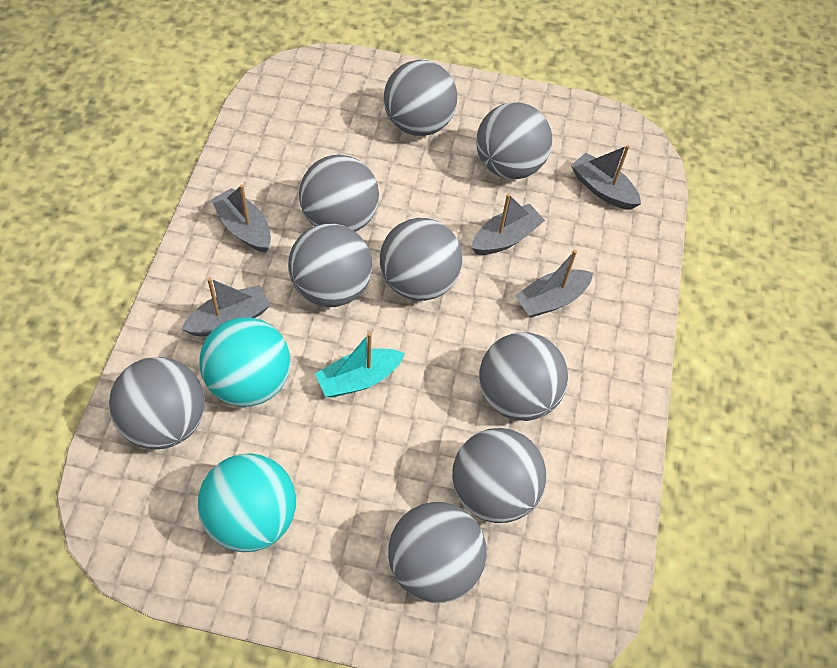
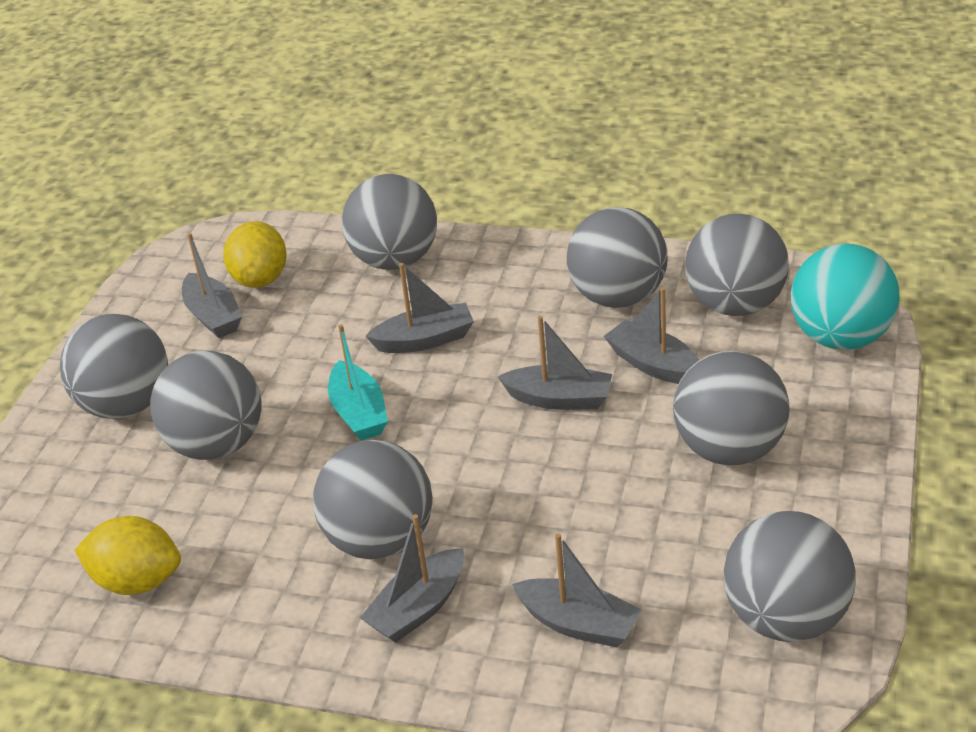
grey ball: [109,357,205,449] [288,224,372,307] [299,155,379,232] [380,218,463,301] [384,60,458,136] [388,502,487,603] [452,428,547,523] [476,102,552,180] [479,332,568,421] = 9 -> [60,314,168,419] [150,351,262,460] [313,440,433,559] [342,174,437,270] [567,207,668,308] [673,351,789,466] [685,214,789,316] [723,511,856,642] = 8
grey boat: [182,277,271,336] [211,184,271,253] [472,194,545,255] [515,250,593,318] [571,145,641,210] = 5 -> [182,233,242,338] [360,514,464,643] [365,263,474,353] [498,316,612,410] [512,533,642,648] [604,287,699,384] = 6
turquoise ball: [198,453,296,552] [200,317,290,407] = 2 -> [791,243,900,350] = 1
yellow lemon: none = 0 -> [75,516,181,595] [223,221,287,288] = 2

